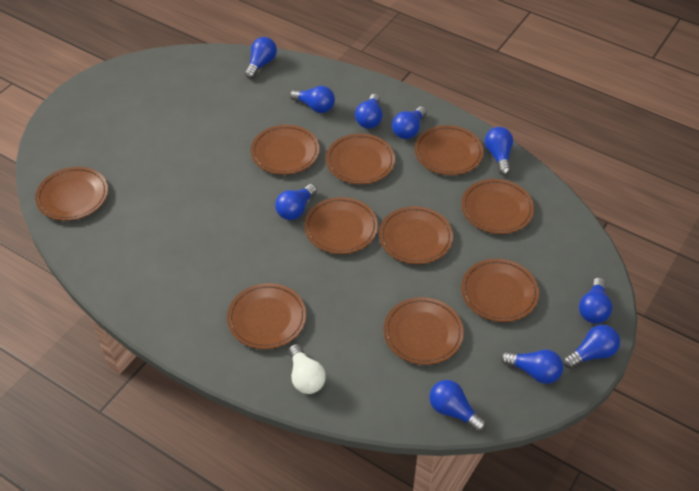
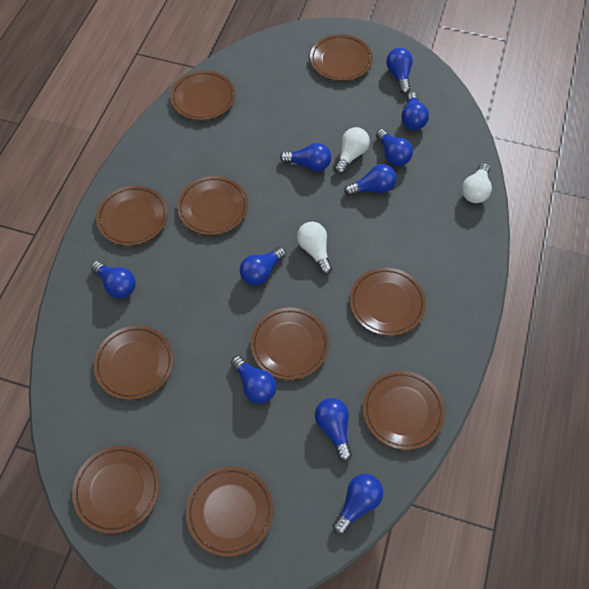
white light bulb: [289,344,326,394] = 1 -> [297,222,332,274] [334,127,370,174] [462,163,492,203] = 3

